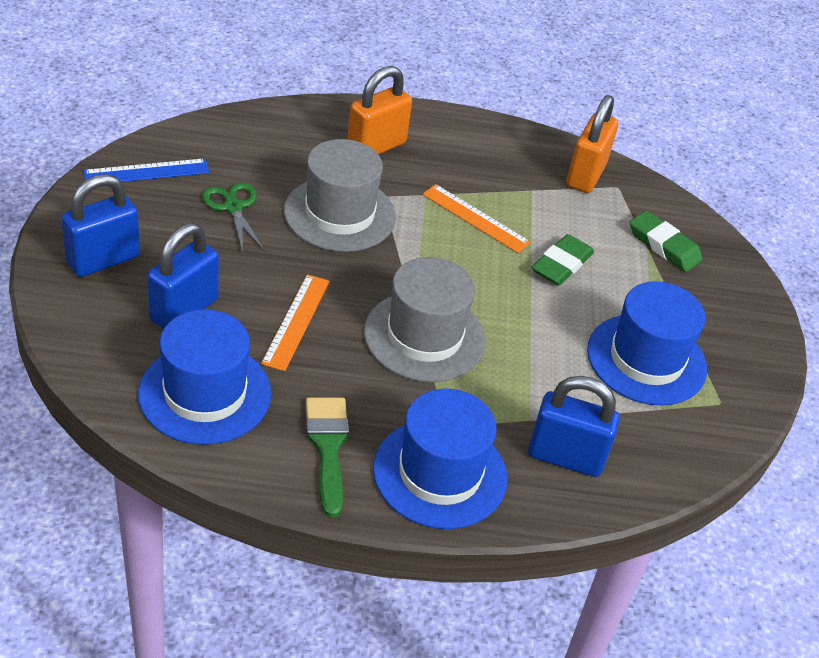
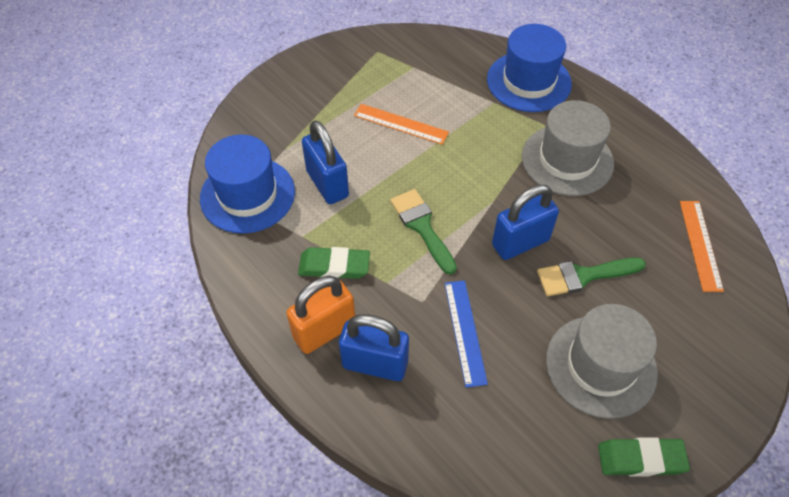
blue hat: [138,309,271,445] [373,389,507,529] [587,281,707,406] = 3 -> [200,134,295,234] [487,24,572,112] = 2
green brush: [306,398,349,517] = 1 -> [390,189,457,275] [537,258,646,296] = 2
green scissors: [202,182,264,253] = 1 -> none = 0
orange padlock: [347,66,412,154] [566,95,618,193] = 2 -> [286,276,355,354] = 1

